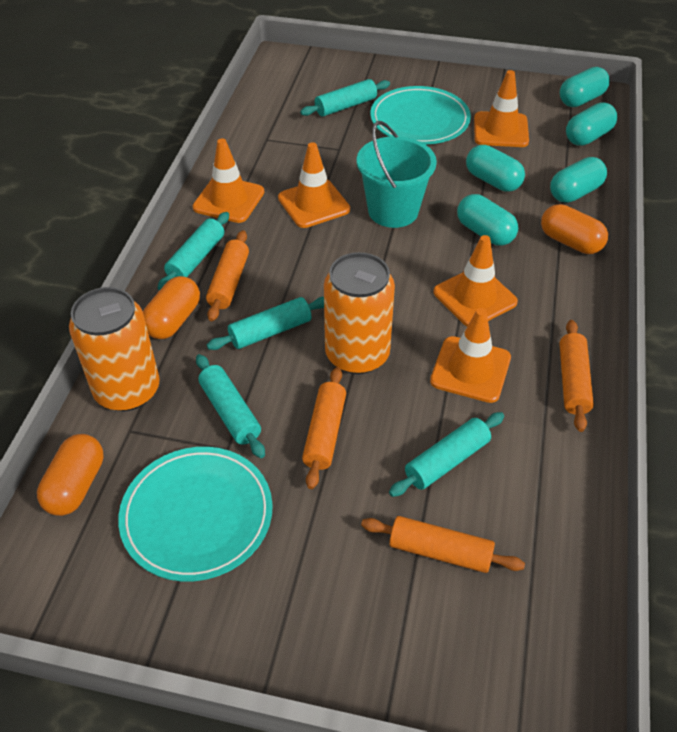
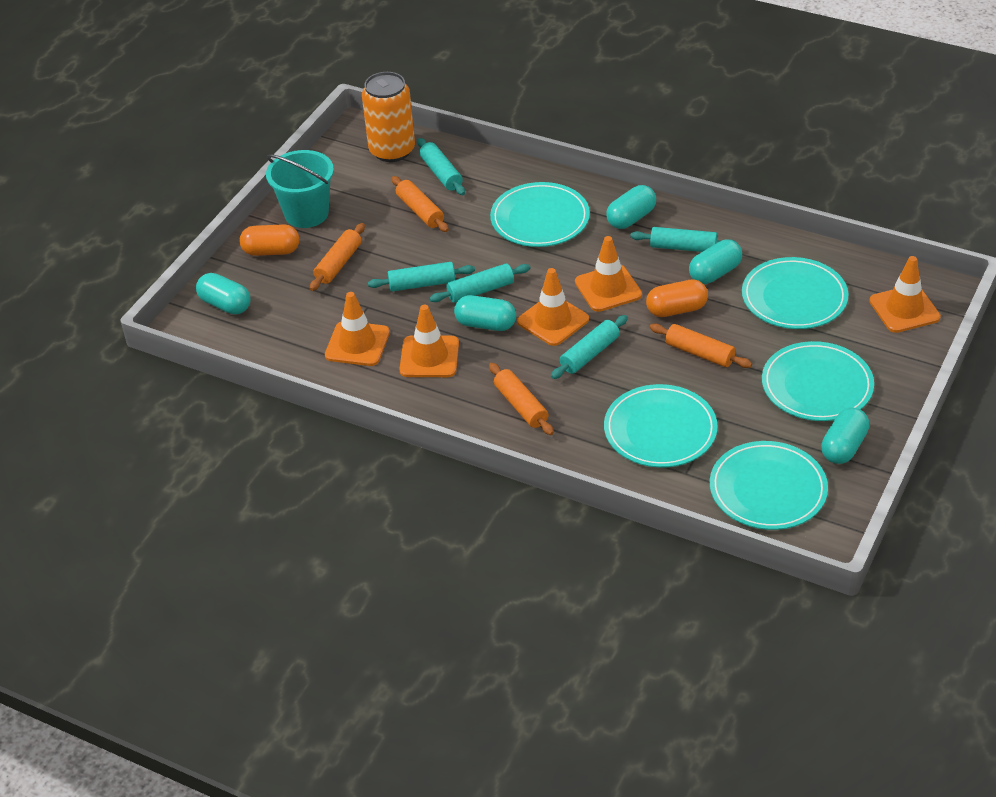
orange can: [69,287,160,411] [324,252,395,374] = 2 -> [362,72,415,162] = 1
orange capsule: [37,434,104,516] [143,276,200,339] [541,204,608,254] = 3 -> [240,224,299,256] [646,279,708,317] = 2
turquoise plate: [118,447,273,582] [370,86,471,145] = 2 -> [490,182,590,247] [604,384,718,468] [710,441,828,530] [742,257,848,329] [762,341,874,421] = 5

